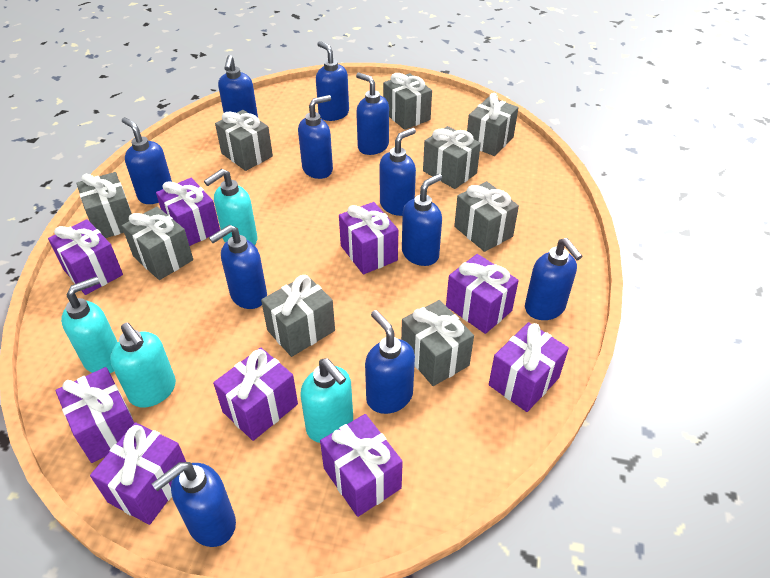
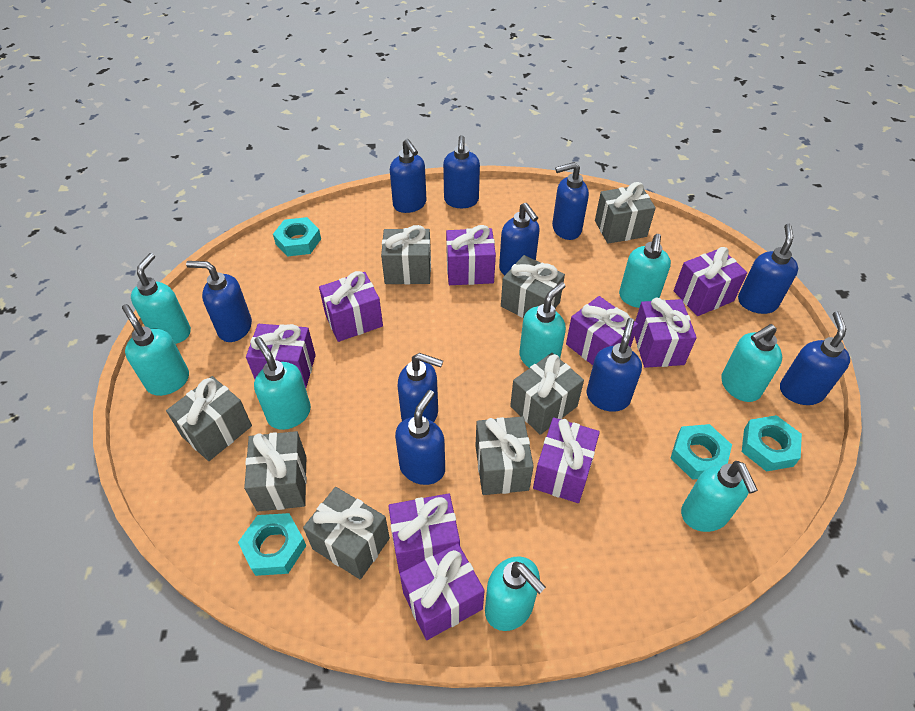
blue soap dispenser: [122,117,172,204] [152,462,236,547] [209,225,267,309] [218,55,258,117] [298,95,333,179] [316,41,349,121] [356,73,389,155] [365,310,415,414] [379,128,416,216] [402,174,442,266] [525,238,582,320] = 11 -> [186,261,252,342] [390,139,427,213] [395,390,445,485] [397,353,443,422] [443,135,480,208] [499,203,540,275] [552,162,589,240] [586,318,642,412] [738,224,798,314] [780,311,850,405] = 10
grey gift: [77,172,132,238] [122,207,193,280] [215,110,273,171] [261,275,335,357] [383,73,432,130] [401,300,474,386] [423,126,481,189] [454,181,519,252] [467,93,518,156] = 9 -> [166,376,252,461] [244,431,307,512] [303,487,390,580] [381,225,431,285] [475,416,534,495] [501,255,565,318] [510,353,584,435] [595,182,656,244] = 8
turquoise nut: none = 0 -> [238,513,306,576] [273,217,321,257] [671,424,732,480] [742,415,802,472] = 4
turquoise soap dispenser: [61,277,118,373] [110,322,176,408] [204,169,258,245] [300,358,353,443] = 4 -> [122,304,189,396] [131,253,191,344] [254,337,311,430] [485,556,546,631] [519,282,566,368] [619,234,671,308] [681,461,758,532] [721,324,782,402] = 8

